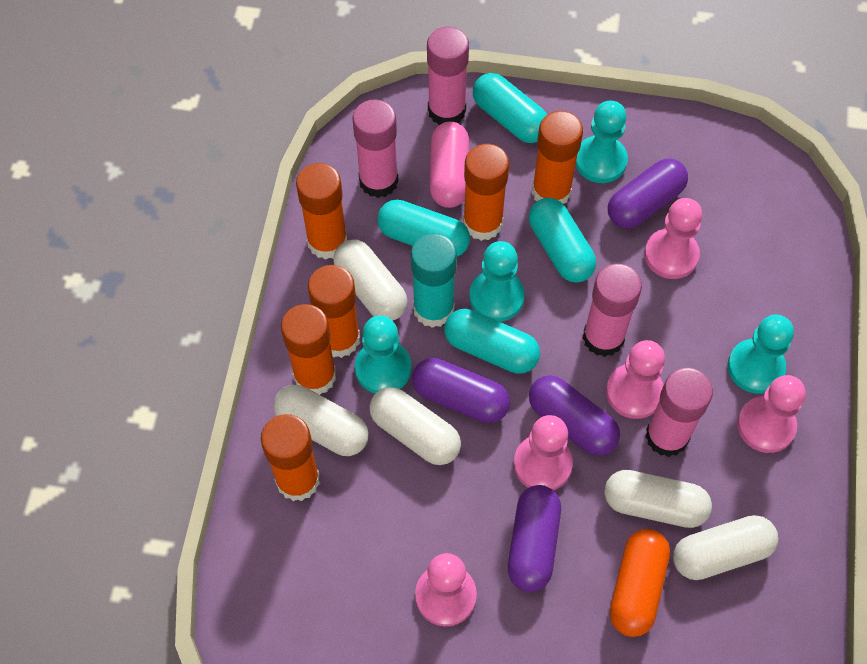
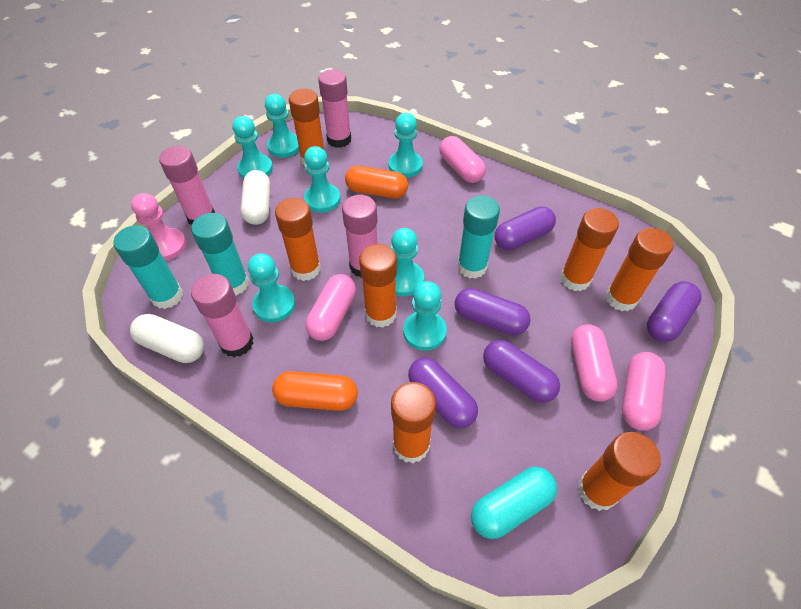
orange capsule: [610,529,670,637] = 1 -> [272,371,358,411] [345,166,408,199] = 2
orange glue stick: [261,414,320,501] [281,304,336,395] [296,163,347,260] [308,265,360,358] [463,144,509,241] [532,111,583,204] = 6 -> [275,198,321,281] [289,89,324,166] [359,244,397,328] [391,382,436,463] [560,208,619,291] [578,432,661,511] [605,228,673,311] = 7
pink capsule: [430,121,469,208] = 1 -> [306,274,356,341] [439,136,486,183] [571,324,618,402] [622,352,666,431] = 4
pink pawn: [415,553,477,627] [514,415,573,490] [606,340,665,419] [644,198,702,279] [737,375,806,453] = 5 -> [131,193,186,261] = 1
purple capsule: [412,358,510,423] [508,485,561,592] [529,375,620,456] [608,158,688,229] = 4 -> [408,358,478,428] [455,288,531,335] [483,340,560,403] [494,206,556,250] [647,281,702,342] = 5
turquoise capsule: [377,200,470,257] [444,309,540,374] [473,73,548,143] [529,198,596,283] = 4 -> [471,467,557,539] = 1
turquoise glue stick: [411,233,457,328] = 1 -> [113,225,183,309] [191,213,249,296] [458,196,500,279] = 3
turquoise pawn: [355,316,411,393] [469,241,525,322] [576,101,628,183] [728,315,794,394] = 4 -> [232,116,273,179] [248,253,295,322] [265,94,299,158] [304,146,341,213] [388,113,423,178] [391,228,424,296] [403,281,447,351] = 7
white capsule: [273,385,369,456] [333,240,408,321] [369,387,461,465] [604,470,712,528] [673,515,778,580] = 5 -> [130,314,204,363] [241,170,270,225] = 2

